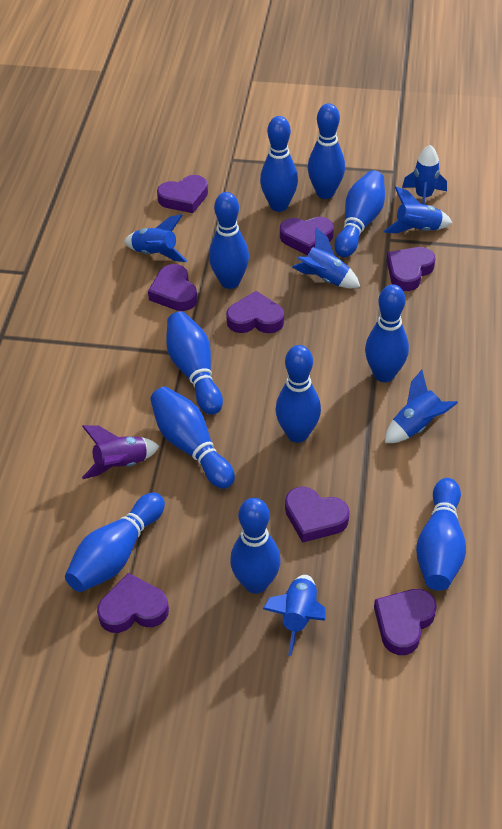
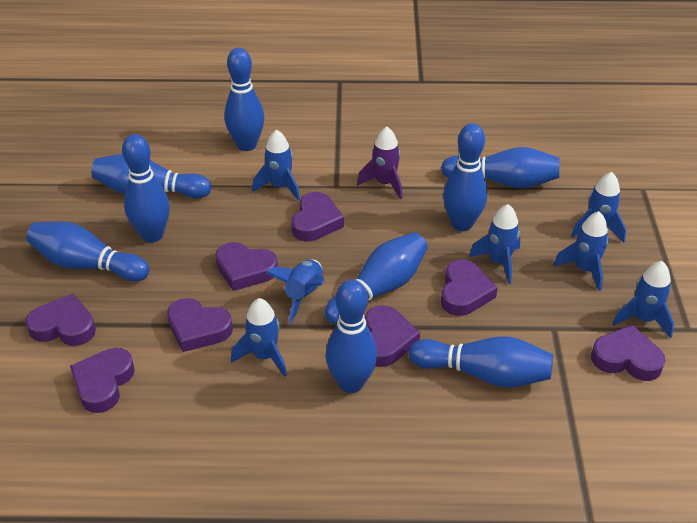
blue bowling pin: [65,493,165,592] [150,387,235,489] [166,311,223,415] [209,192,249,289] [230,498,281,594] [260,116,298,212] [275,345,321,443] [308,103,345,199] [335,170,385,257] [365,284,409,382] [416,478,466,591] = 11 -> [26,221,150,282] [91,154,211,198] [122,134,170,242] [224,48,265,151] [325,232,428,324] [325,280,377,393] [409,336,553,388] [441,147,560,189] [443,123,487,231] = 9
blue rocket: [124,214,187,262] [263,575,326,656] [292,228,360,288] [384,187,452,233] [385,370,458,443] [402,145,447,205] = 6 -> [231,298,287,377] [252,130,300,201] [266,260,325,323] [469,204,520,284] [554,211,609,291] [571,172,626,243] [612,261,674,338] = 7

